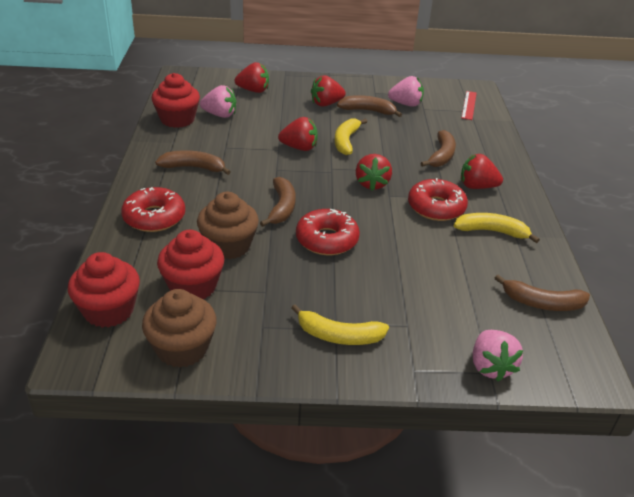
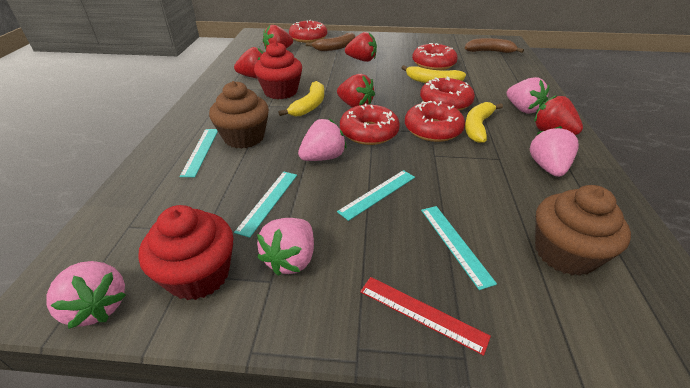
brown banana: [155,150,231,175] [260,177,296,227] [337,95,402,117] [421,130,456,167] [495,275,590,311] = 5 -> [306,33,355,51] [465,38,524,53] = 2
pink strawberry: [200,85,236,118] [388,76,424,107] [473,330,523,381] = 3 -> [46,261,126,329] [257,218,314,276] [298,119,347,161] [506,77,549,114] [530,126,579,177] = 5
red cupcake: [68,252,140,328] [152,73,200,128] [157,230,224,299] = 3 -> [138,205,233,300] [254,42,302,99] = 2
red donut: [121,187,185,232] [296,209,360,255] [408,178,468,221] = 3 -> [289,20,327,43] [340,103,400,145] [405,101,465,142] [412,43,458,70] [420,77,475,111] = 5
turquoise ruler: none = 0 -> [180,129,218,177] [234,172,297,238] [337,170,415,221] [421,206,497,290] = 4

